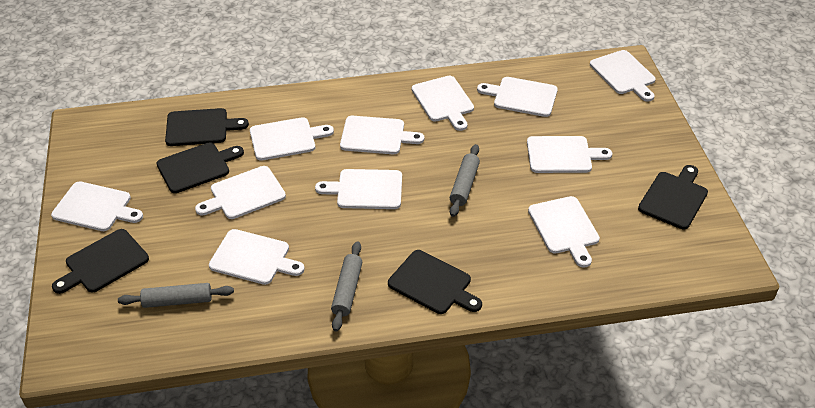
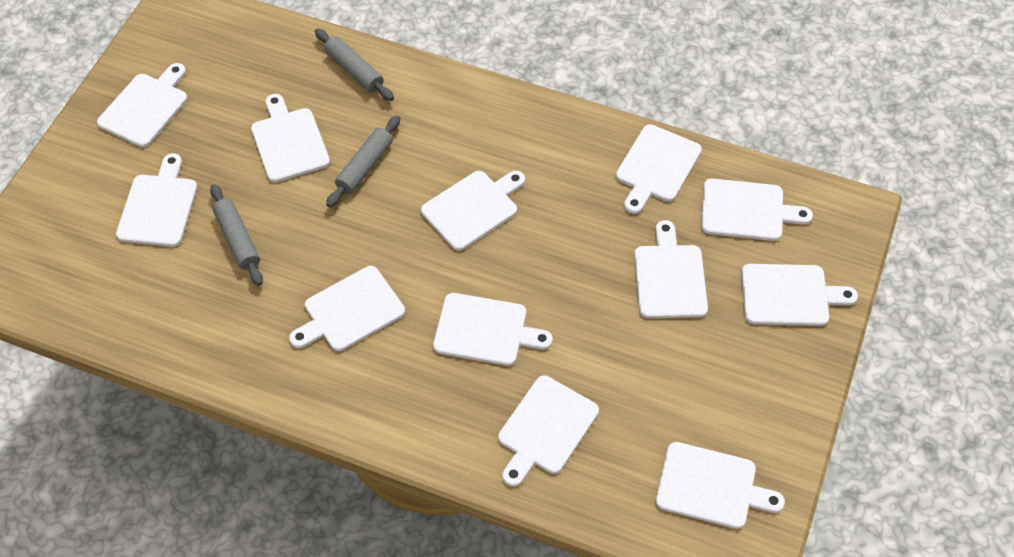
black cutting board: [52,229,149,294] [156,143,244,193] [165,108,249,146] [388,250,482,314] [638,165,708,229] = 5 -> none = 0
white cutting board: [51,181,143,231] [195,166,286,219] [209,229,305,285] [250,117,334,161] [315,169,402,209] [340,116,424,154] [412,76,474,131] [477,77,558,117] [527,136,612,173] [528,196,600,268] [590,50,656,102] = 11 -> [97,63,188,147] [116,153,197,247] [251,94,330,182] [289,266,405,351] [421,171,525,251] [433,293,553,366] [498,375,599,487] [616,124,702,214] [634,220,708,318] [656,442,785,529] [701,178,813,241] [741,264,858,326] = 12

